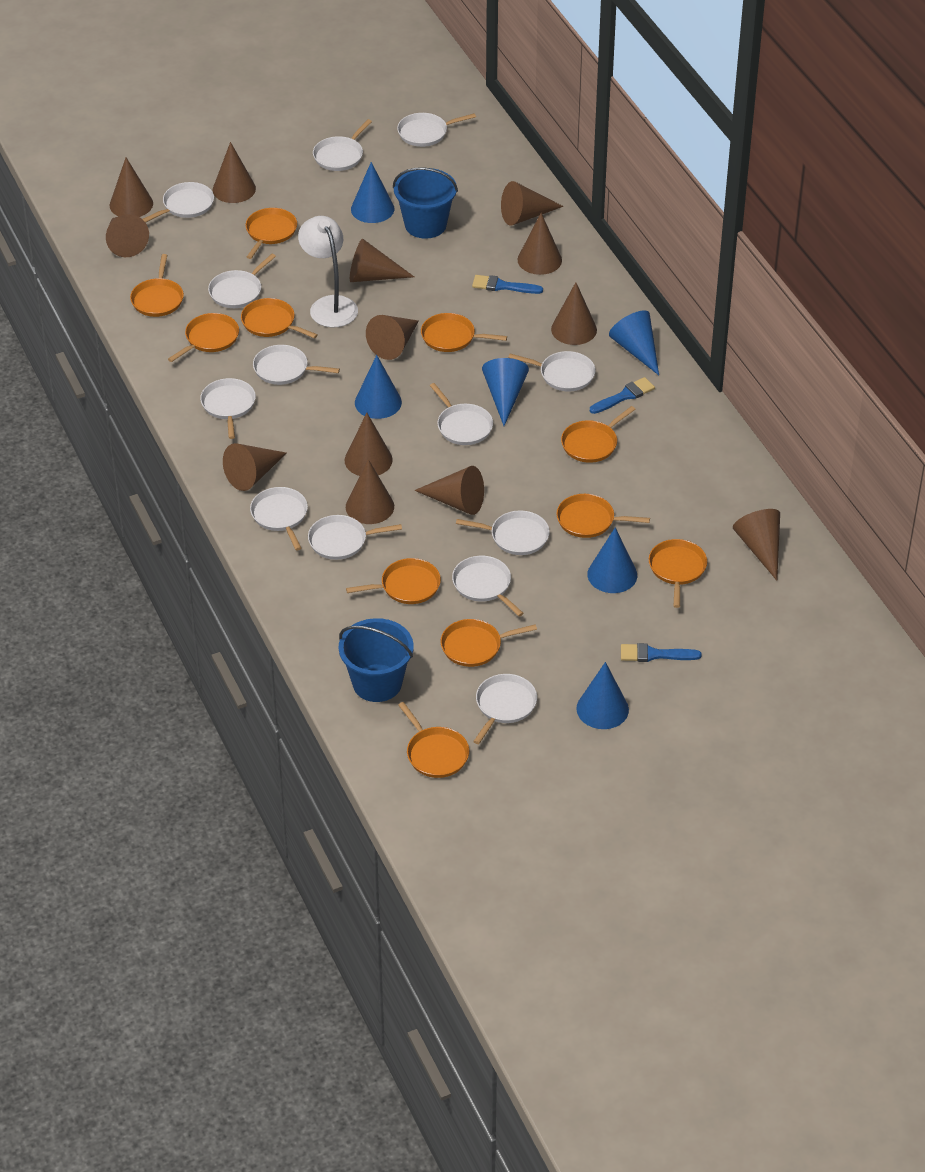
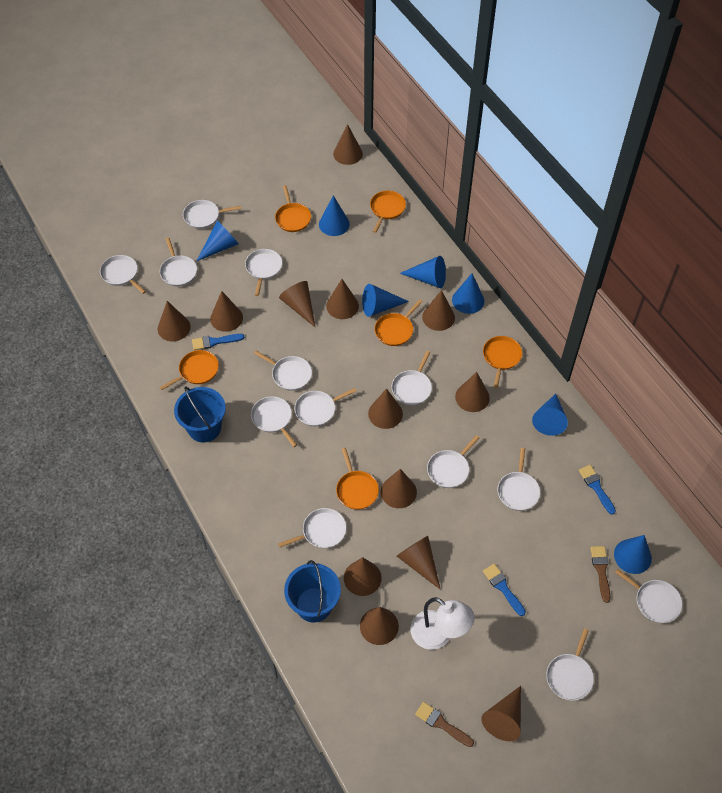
blue cone: [351,162,394,223] [355,355,402,419] [482,358,529,426] [576,662,629,729] [587,527,637,593] [609,310,659,375] = 6 -> [197,221,239,261] [319,195,350,236] [362,284,409,317] [400,256,446,288] [452,273,484,314] [532,393,568,436] [614,535,652,574] = 7
brown brush: none = 0 -> [415,702,474,747] [590,546,611,603] = 2
orange pan: [130,254,184,317] [168,313,239,362] [241,298,318,338] [245,208,297,259] [346,558,441,604] [398,702,469,778] [421,313,507,352] [441,619,537,667] [556,494,650,538] [561,406,635,463] [649,539,707,608] = 11 -> [160,350,219,390] [275,185,311,232] [336,448,379,510] [370,191,406,233] [374,299,422,346] [483,336,522,388] = 6

